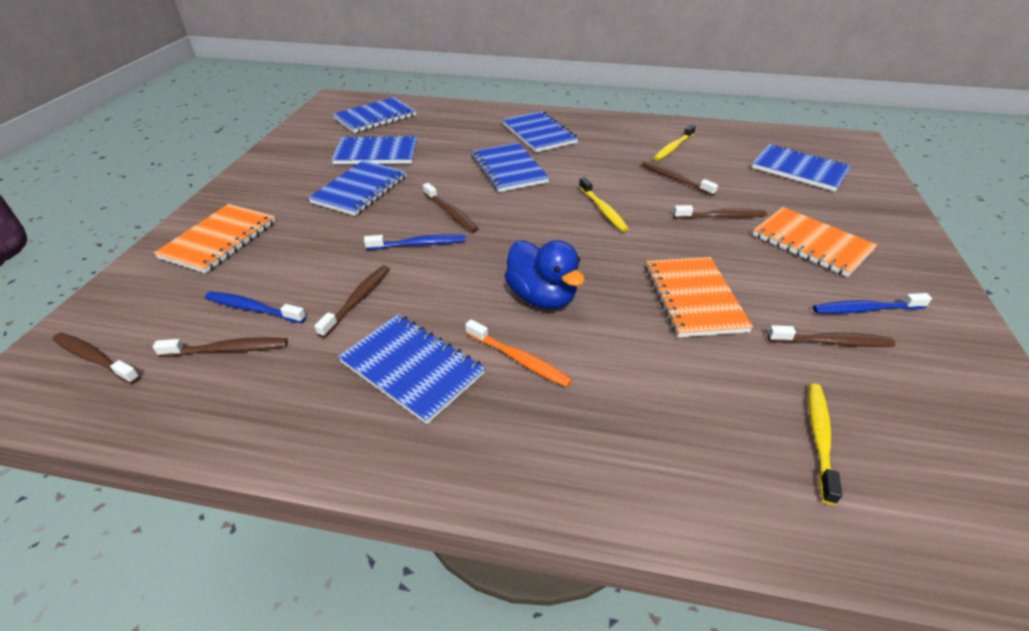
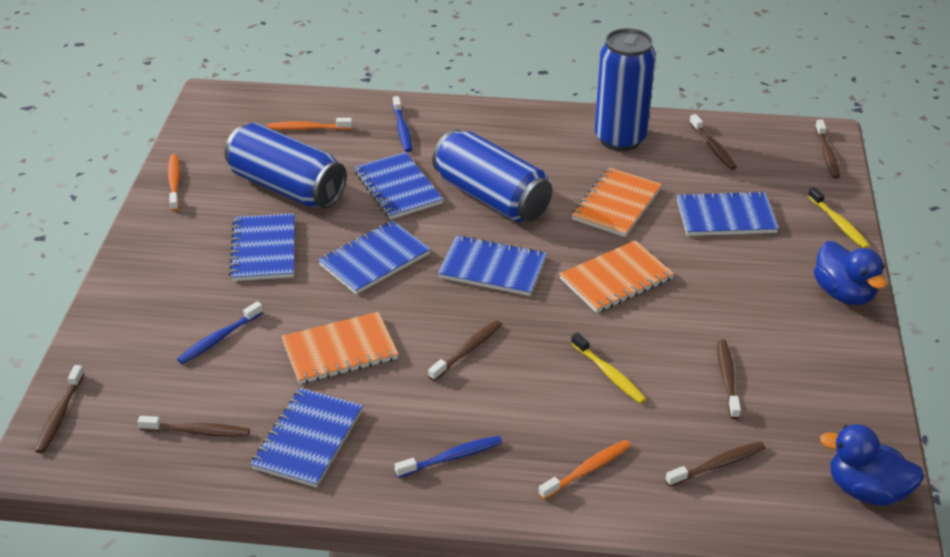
blue can: none = 0 -> [225,123,347,208] [432,129,552,222] [595,28,656,151] = 3
blue duck: [504,240,585,309] = 1 -> [814,241,886,305] [820,424,924,506] = 2
blue notebook: [308,160,406,216] [331,135,417,165] [333,97,416,133] [338,314,485,424] [471,143,549,192] [502,111,579,152] [752,144,851,191] = 7 -> [229,213,294,281] [251,388,363,488] [318,220,431,294] [354,152,443,219] [438,235,547,296] [677,191,779,236] = 6
orange toothbrush: [465,319,572,387] = 1 -> [168,154,180,211] [267,118,352,130] [538,440,631,500] = 3
yellow toothbrush: [579,177,629,232] [654,125,696,161] [809,384,842,505] = 3 -> [571,332,646,404] [808,187,870,248] = 2

